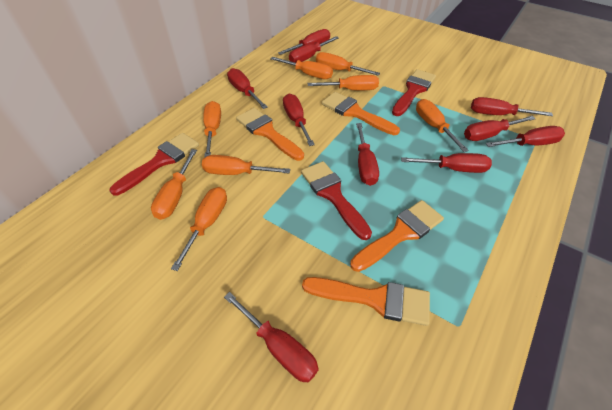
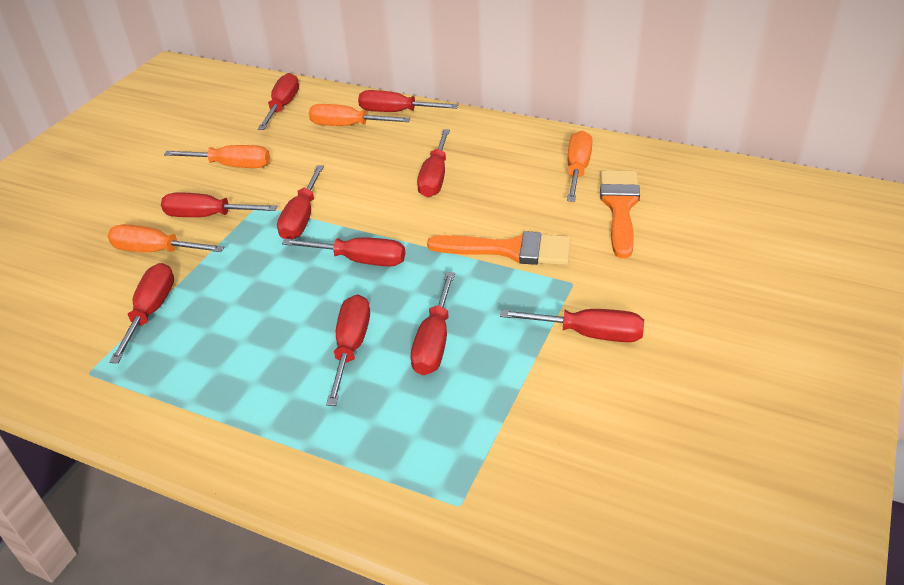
orange brush: [236,108,304,161] [302,277,430,326] [322,92,400,135] [350,200,444,272] = 4 -> [427,231,570,265] [600,170,640,258] = 2
orange screwdriver: [151,149,197,220] [171,187,227,271] [202,155,290,175] [203,101,221,158] [270,57,333,79] [308,75,379,90] [316,52,380,76] [416,99,469,152] = 8 -> [108,224,225,252] [164,145,270,168] [309,104,410,126] [567,131,592,202] = 4
red brush: [109,133,199,196] [301,161,372,240] [392,69,436,116] = 3 -> none = 0

